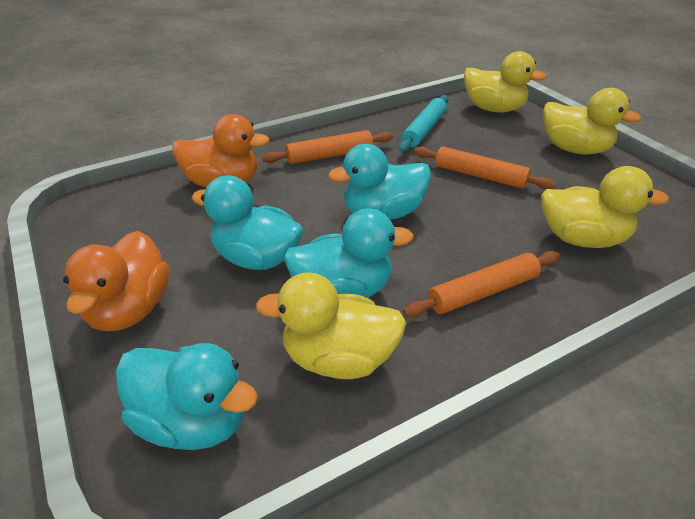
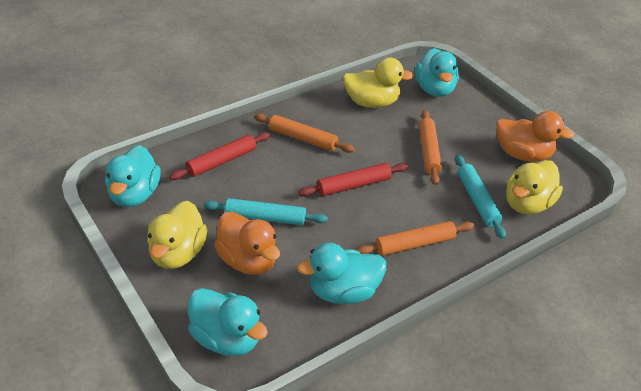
red rolling pin: none = 0 -> [169,132,270,180] [299,163,408,197] = 2
turquoise rolling pin: [399,95,449,152] = 1 -> [204,198,328,225] [455,154,506,239] = 2
yellow duck: [256,272,406,379] [464,51,546,113] [541,166,669,248] [543,88,642,154] = 4 -> [147,201,208,269] [343,58,414,108] [506,160,563,215] = 3

